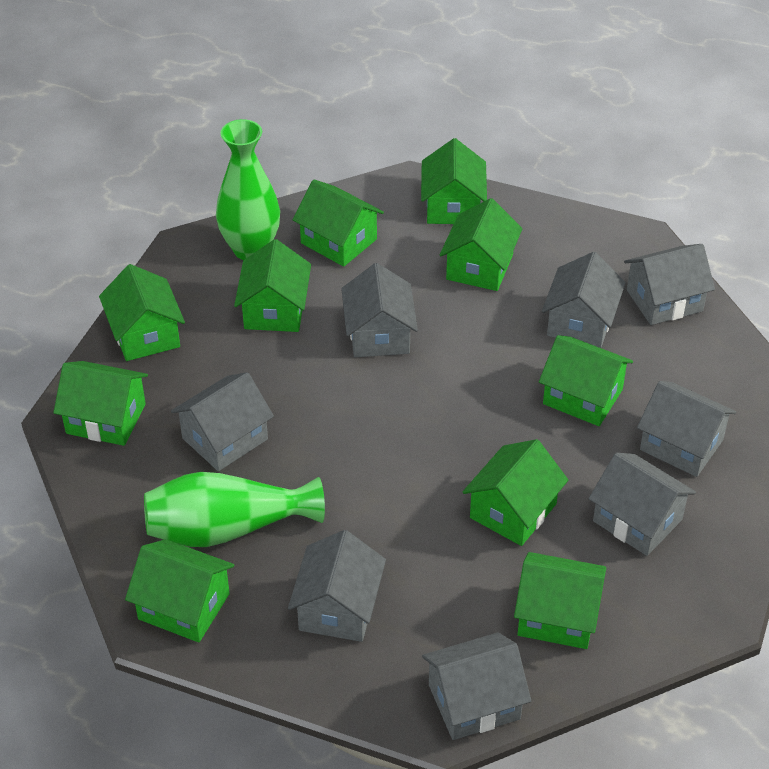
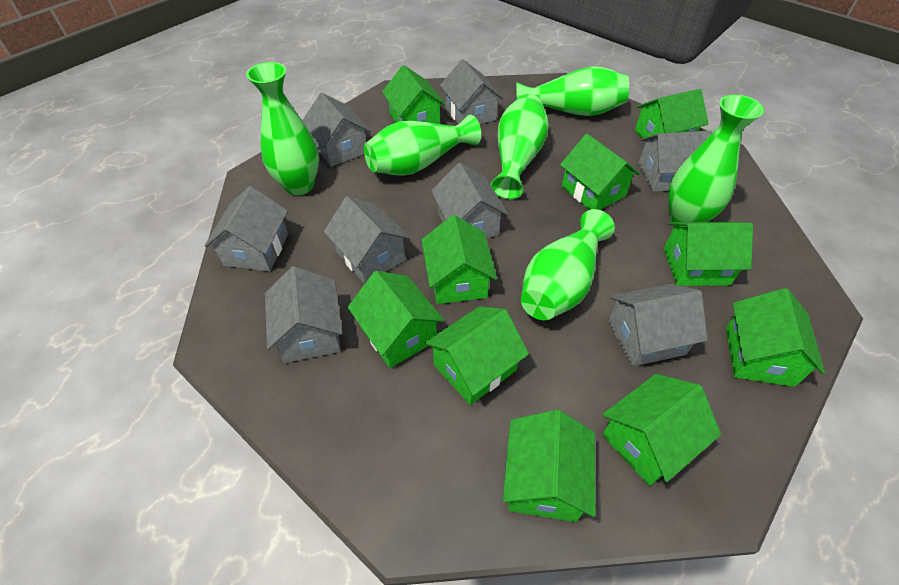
green vase: [144,472,325,547] [216,119,280,260] = 2 -> [246,62,319,196] [364,115,481,176] [491,94,549,199] [516,66,629,116] [521,209,615,320] [668,95,764,226] = 6

